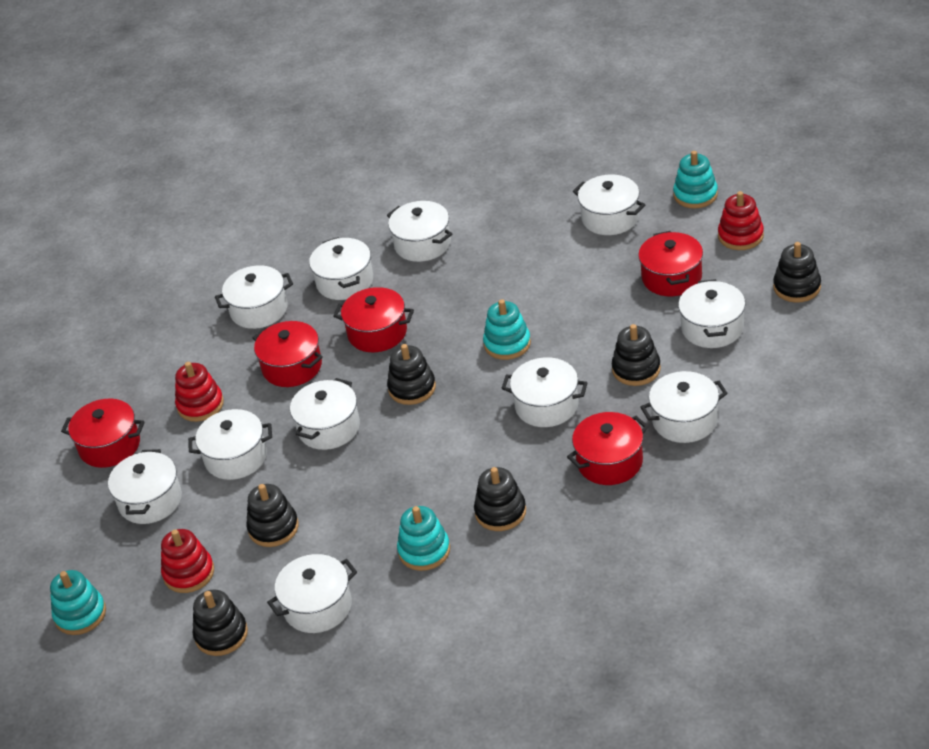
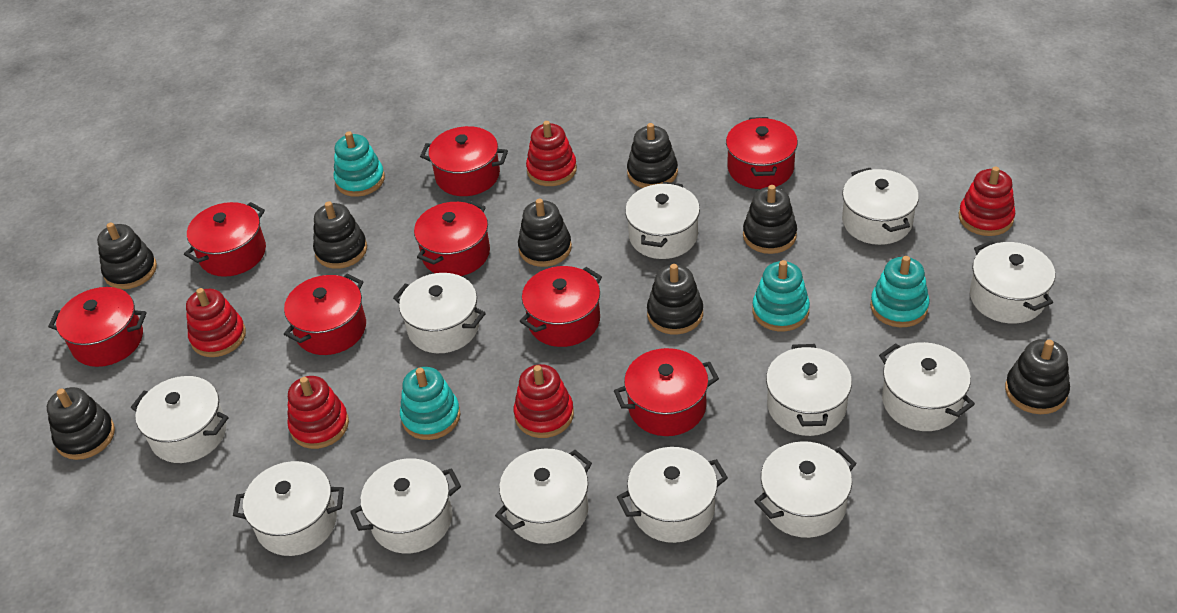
black stacking toy: [193,590,248,656] [246,484,299,547] [387,344,436,405] [474,467,526,531] [612,324,661,386] [773,242,821,303] = 6 -> [47,387,115,460] [97,223,157,289] [313,201,367,269] [518,199,572,267] [627,123,678,188] [647,264,703,334] [743,185,797,254] [1005,339,1070,414] = 8
red pot: [61,399,145,468] [253,321,323,387] [333,287,414,352] [567,412,649,485] [638,231,703,296] = 5 -> [48,287,147,367] [184,202,266,277] [284,274,366,355] [414,200,490,276] [420,126,508,196] [520,266,602,347] [614,348,719,436] [726,117,798,189] = 8
red stacking toy: [161,529,214,593] [175,362,224,422] [718,191,764,250] = 3 -> [186,288,246,357] [287,376,349,449] [514,364,574,438] [526,121,577,186] [959,166,1015,236] = 5
white pot: [108,449,182,524] [188,409,272,480] [215,265,293,329] [267,554,357,633] [290,378,360,450] [309,237,373,300] [387,201,452,262] [501,357,588,427] [573,175,645,235] [641,371,728,443] [678,279,745,348] = 11 -> [131,376,229,463] [233,461,344,556] [350,458,461,553] [393,273,486,353] [495,448,592,544] [617,447,728,543] [625,182,700,259] [754,441,857,538] [766,344,852,436] [842,168,919,245] [879,342,975,431] [970,240,1055,324] = 12

